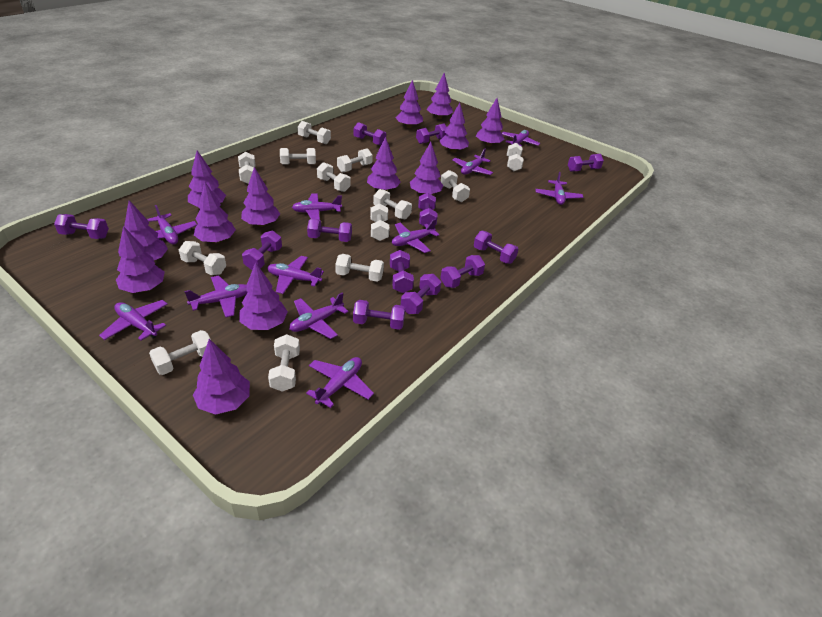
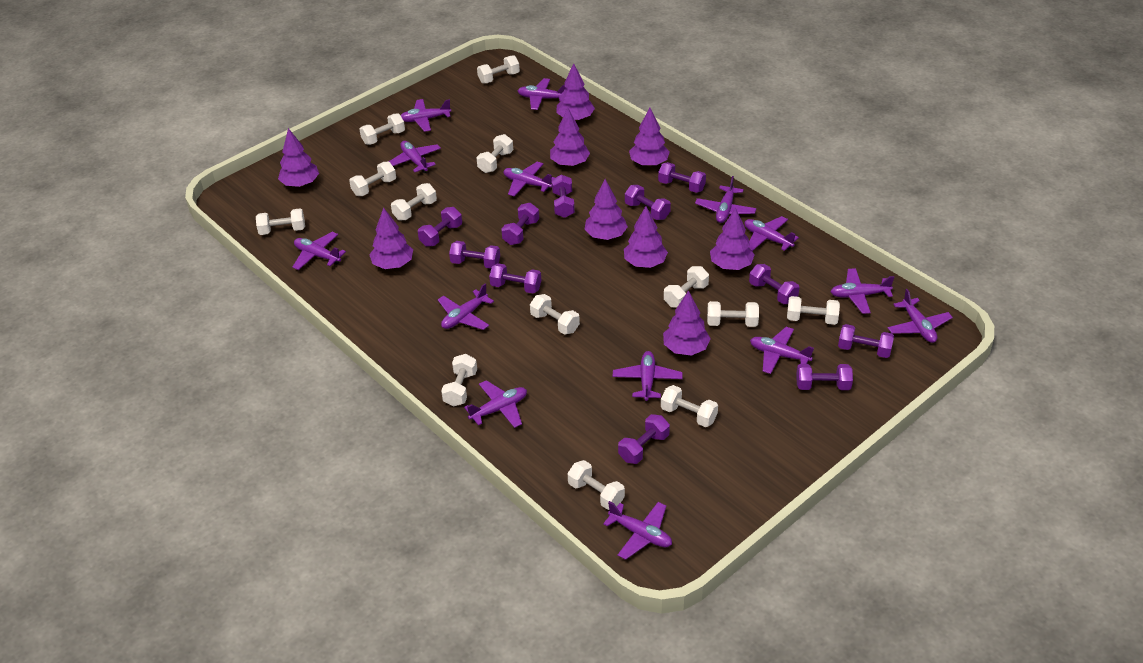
purple dumbbell: [54,214,109,239] [242,231,282,270] [307,219,352,242] [353,300,405,330] [354,122,386,146] [390,250,414,293] [401,274,441,314] [416,123,447,144] [418,193,438,227] [440,255,485,288] [474,231,518,264] [568,154,604,172] = 12 -> [418,207,462,247] [449,241,500,268] [489,263,541,294] [501,203,539,245] [552,174,575,218] [618,414,670,464] [625,185,671,220] [658,162,706,193] [749,264,799,304] [796,364,853,390] [838,324,894,358] = 11
purple plane: [99,300,168,341] [147,205,197,244] [184,275,248,317] [267,256,324,294] [289,292,349,339] [292,193,342,219] [306,357,374,408] [392,219,439,253] [452,149,493,175] [502,130,540,146] [535,172,583,205] = 11 -> [292,232,346,270] [389,141,441,173] [400,99,451,132] [438,284,494,330] [464,380,527,428] [504,162,554,197] [518,78,566,110] [603,501,672,560] [612,351,683,402] [695,176,756,223] [745,216,799,251] [750,327,814,374] [830,268,894,314] [888,289,953,343] = 14
purple tree: [116,226,165,293] [124,200,168,260] [188,150,226,207] [193,339,250,415] [194,182,236,243] [239,262,288,330] [241,167,280,227] [367,137,401,191] [396,80,423,128] [410,142,443,195] [427,73,453,119] [440,103,469,153] [476,98,504,147] = 13 -> [278,128,319,187] [369,207,413,269] [550,108,590,166] [557,63,595,121] [584,179,628,240] [624,206,668,268] [629,108,670,166] [663,290,711,356] [710,208,755,270] = 9

